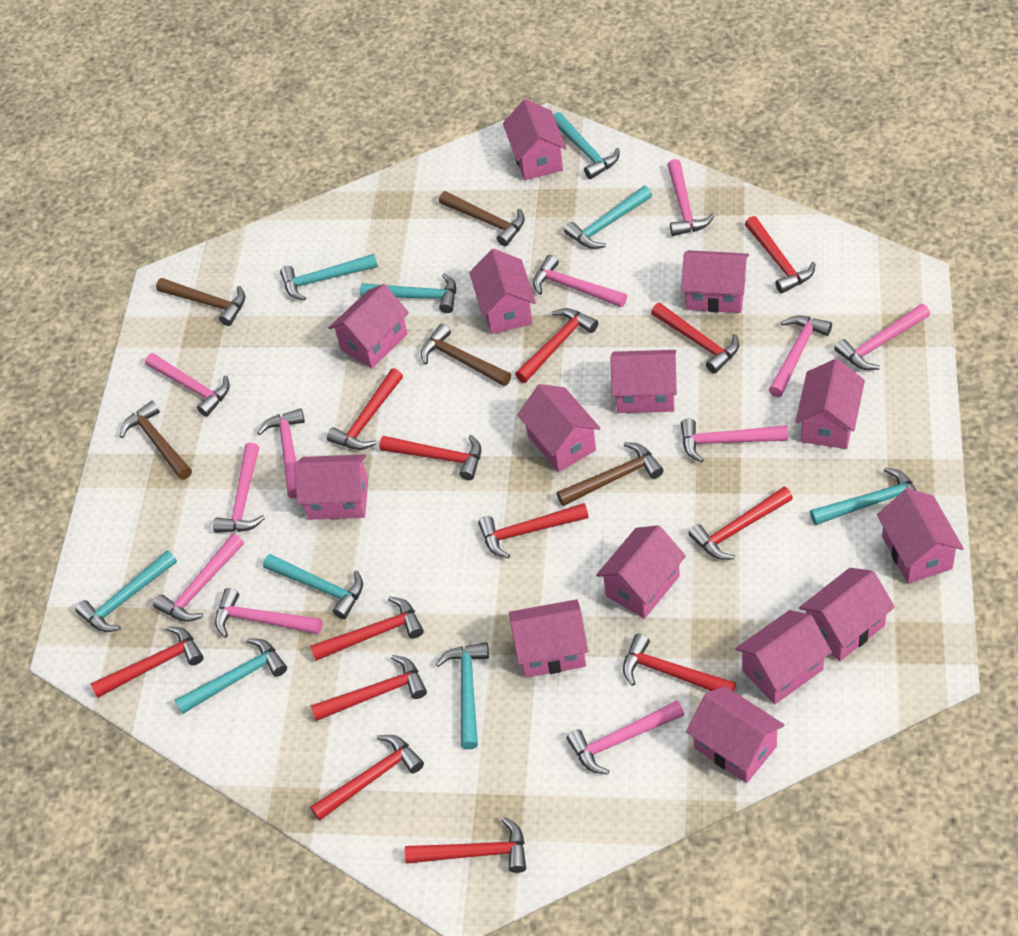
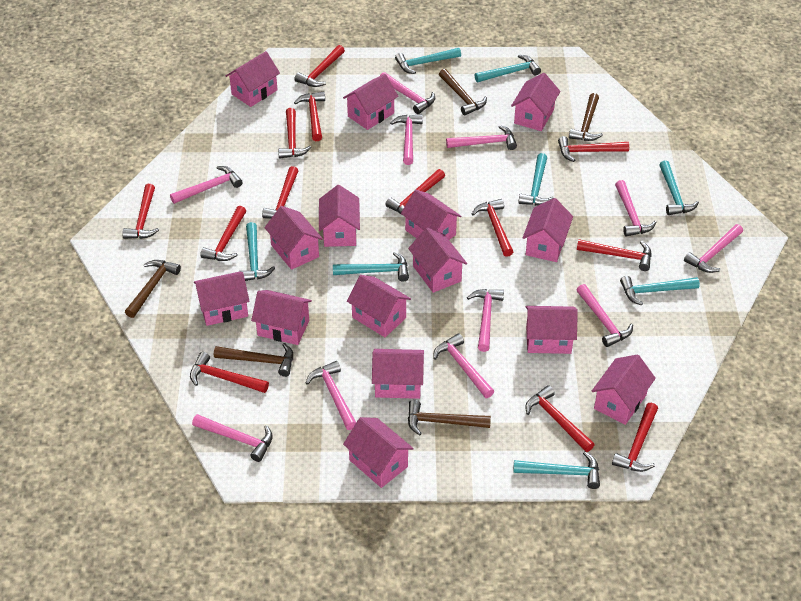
pink house: [294,454,368,520] [329,284,409,369] [469,249,536,334] [503,99,566,180] [509,599,588,678] [517,384,601,472] [596,525,686,619] [610,350,677,413] [681,250,749,313] [686,686,784,783] [735,610,832,705] [795,359,865,449] [799,568,895,661] [877,488,964,584] = 14 -> [194,272,250,326] [226,51,280,107] [251,290,312,345] [264,206,323,270] [319,185,360,247] [343,74,398,130] [343,417,414,488] [347,275,411,337] [372,349,424,399] [401,190,461,240] [408,227,467,293] [511,73,561,131] [523,198,573,262] [525,306,578,354] [592,354,656,425] = 15
turquoise hammer: [75,550,177,632] [175,638,287,714] [263,554,363,619] [280,254,378,301] [360,273,456,313] [435,642,489,750] [553,112,620,179] [564,186,652,249] [810,467,917,525] = 9 -> [239,222,275,281] [333,252,409,282] [395,48,461,74] [475,55,541,82] [513,452,600,489] [518,153,553,206] [620,276,700,305] [659,160,699,215] = 8

